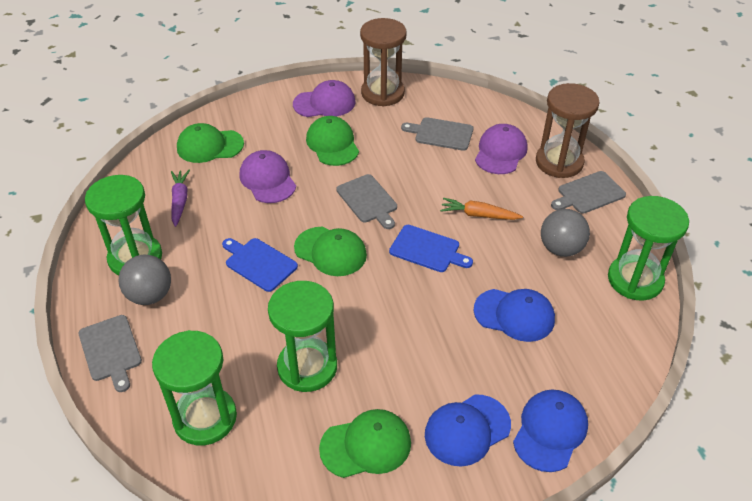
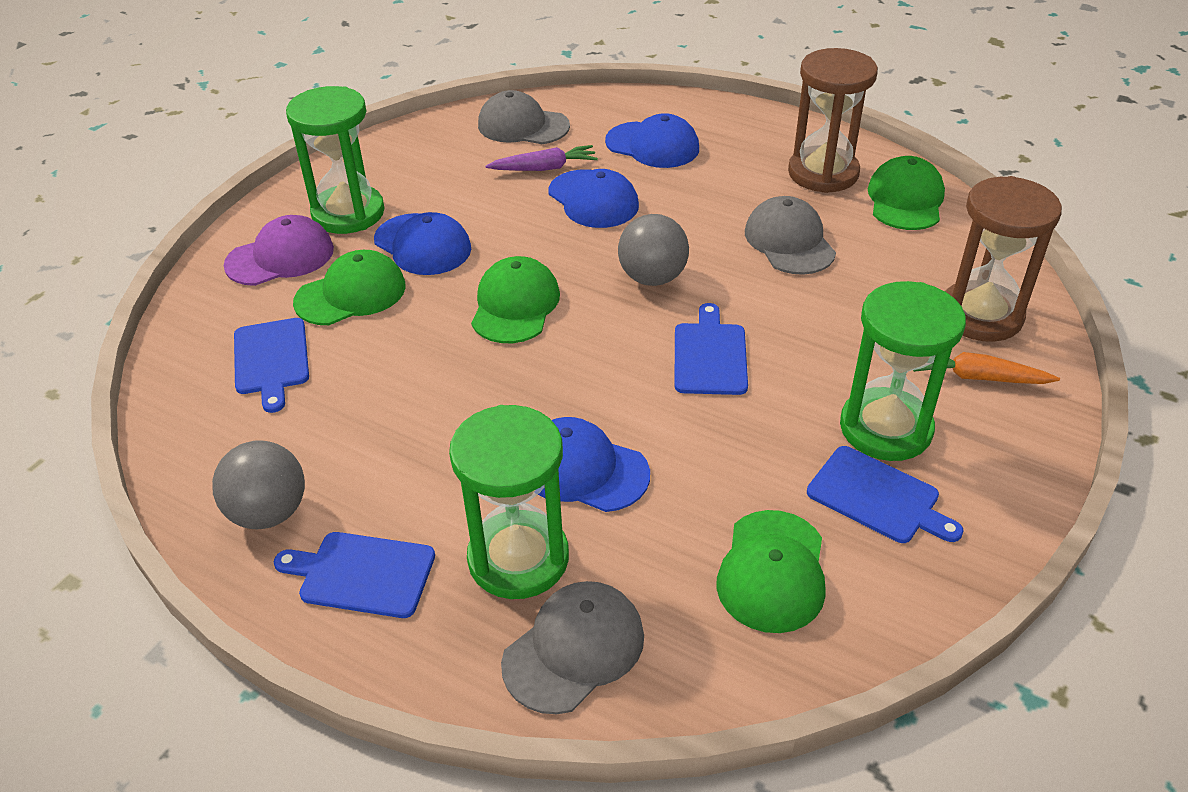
blue cap: [425,394,511,467] [473,289,555,342] [513,390,588,472] = 3 -> [374,212,471,275] [538,417,650,512] [548,169,639,228] [605,113,699,168] = 4
blue cutting board: [222,238,298,292] [389,225,473,272] = 2 -> [234,318,309,413] [274,532,435,618] [674,303,748,395] [807,446,964,543] = 4
green hourglass: [85,175,162,275] [152,330,237,446] [268,281,337,392] [608,196,689,301] = 4 -> [286,86,385,234] [449,405,569,599] [840,281,966,461] = 3
grey cap: none = 0 -> [478,90,570,144] [501,581,644,714] [745,196,836,275] = 3
grey cutting board: [79,315,142,392] [336,174,397,229] [401,117,474,151] [551,171,626,214] = 4 -> none = 0
purple cap: [240,150,296,203] [293,80,356,117] [475,124,527,174] = 3 -> [224,215,334,286] = 1

